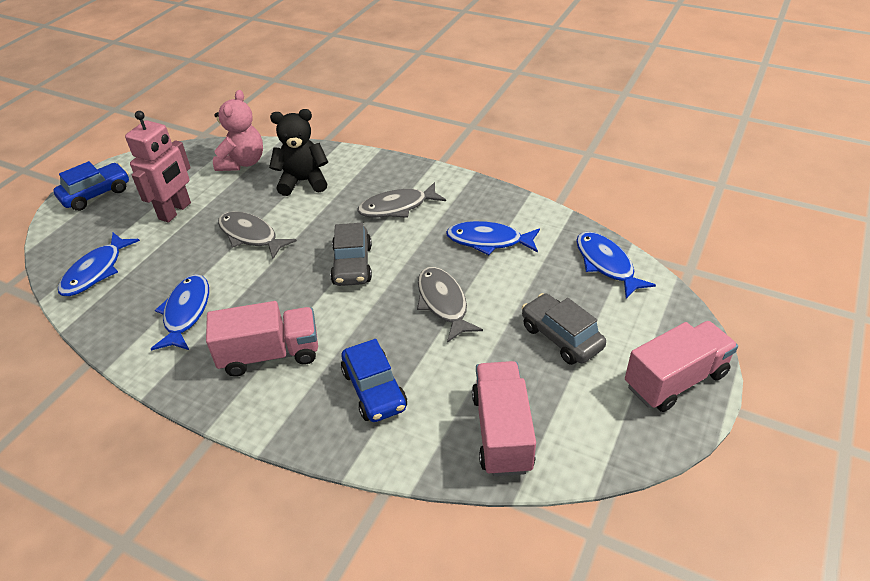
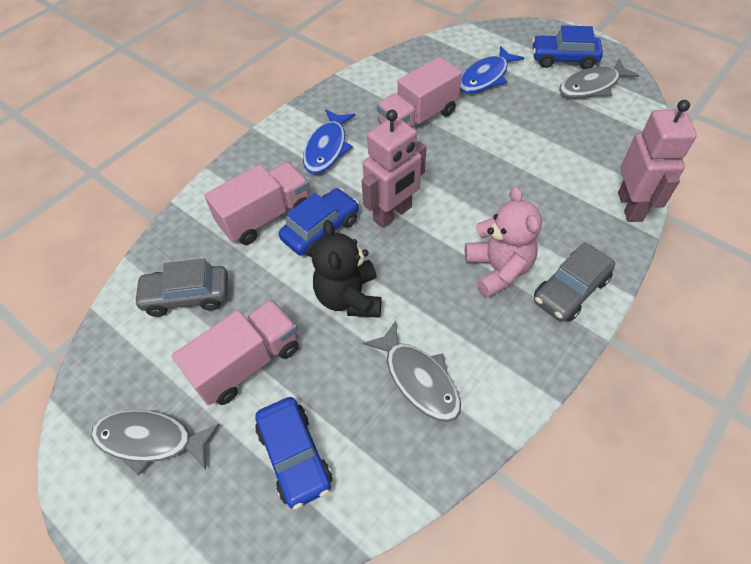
blue car: [53,161,129,211] [341,339,407,422] = 2 -> [255,397,332,510] [279,188,359,257] [532,25,603,69] = 3
blue fish: [58,233,140,296] [151,274,209,350] [446,221,540,255] [576,232,656,299] = 4 -> [303,109,356,174] [460,46,524,93] = 2
pink robot: [125,111,191,222] = 1 -> [361,109,426,228] [618,100,697,222] = 2

